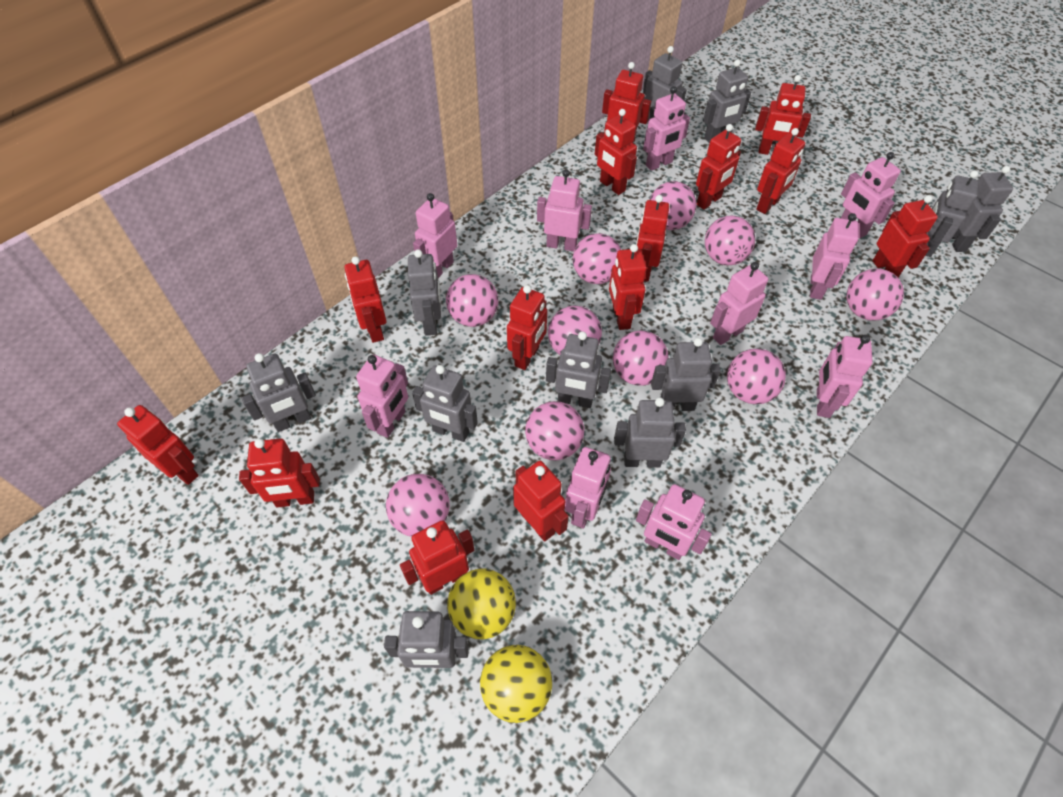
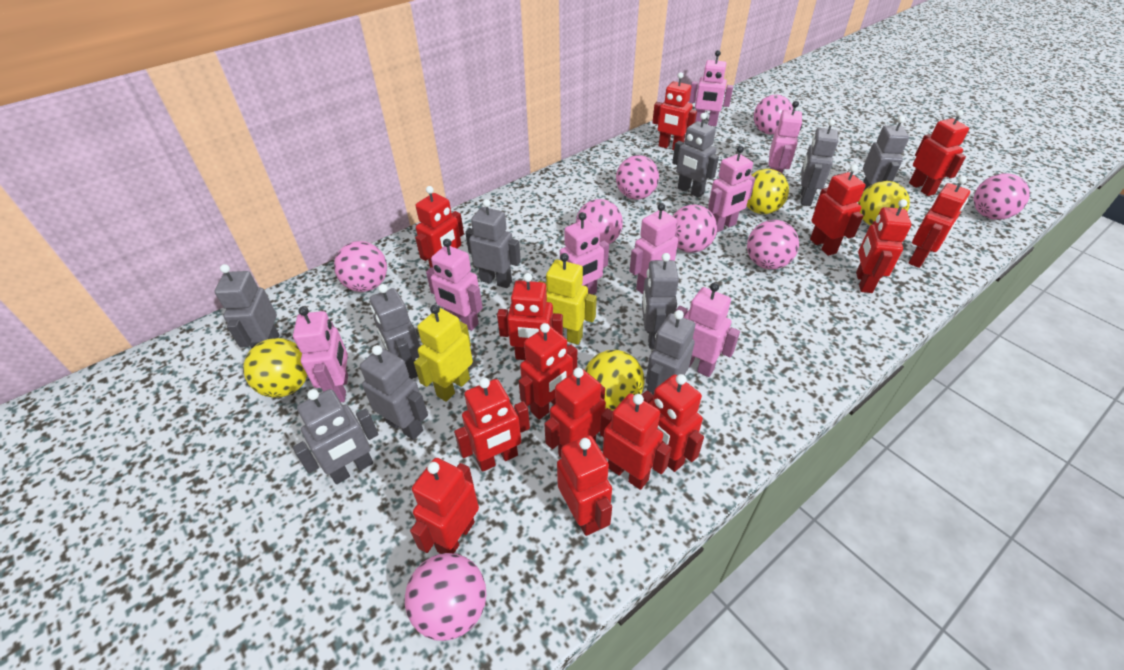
grey robot: [242,353,316,432] [384,611,469,668] [408,250,441,335] [412,365,478,442] [546,331,611,408] [614,397,686,468] [643,46,687,122] [651,338,721,411] [703,60,751,143] [925,170,979,257] [952,166,1013,252] = 11 -> [215,264,279,349] [293,389,378,484] [360,345,428,440] [370,284,420,379] [465,199,521,288] [642,253,679,349] [646,310,695,395] [672,113,719,198] [801,119,838,206] [863,116,909,192] = 10
pink ball: [386,474,450,537] [446,274,498,327] [525,401,584,460] [548,306,602,355] [573,233,621,284] [613,331,669,386] [650,181,696,230] [705,215,755,266] [727,348,786,404] [847,269,904,321] = 10 -> [334,241,387,292] [405,553,486,641] [576,199,623,244] [616,155,659,200] [673,205,717,253] [747,220,799,270] [754,95,793,135] [974,174,1030,220] = 8
pink robot: [356,355,408,438] [413,193,457,278] [537,169,592,252] [565,447,611,529] [636,484,712,560] [643,86,690,171] [710,262,768,345] [810,213,858,300] [817,335,873,418] [841,152,901,238] = 10 -> [293,306,348,402] [426,239,483,331] [560,212,609,294] [630,203,678,294] [676,282,740,377] [689,50,733,126] [708,146,755,232] [769,101,802,174] = 8
yellow ball: [447,569,516,639] [480,645,552,723] = 2 -> [243,338,308,398] [585,350,645,411] [747,169,789,214] [858,181,910,225] = 4
yellow robot: none = 0 -> [414,305,473,402] [538,253,597,345] = 2

